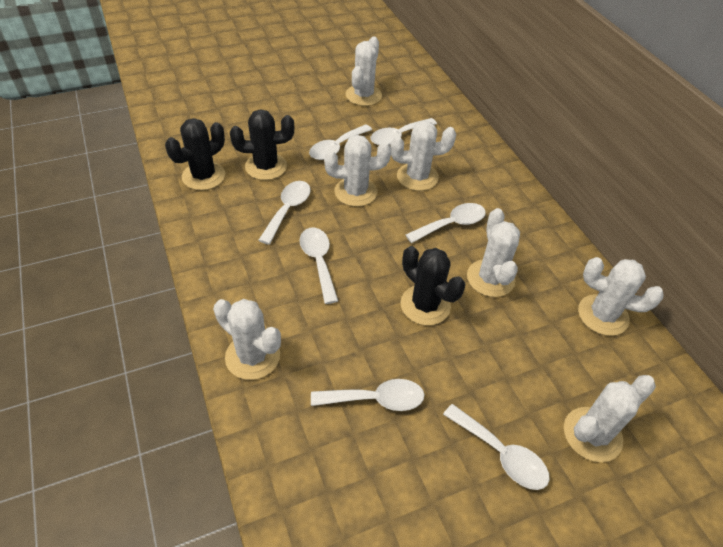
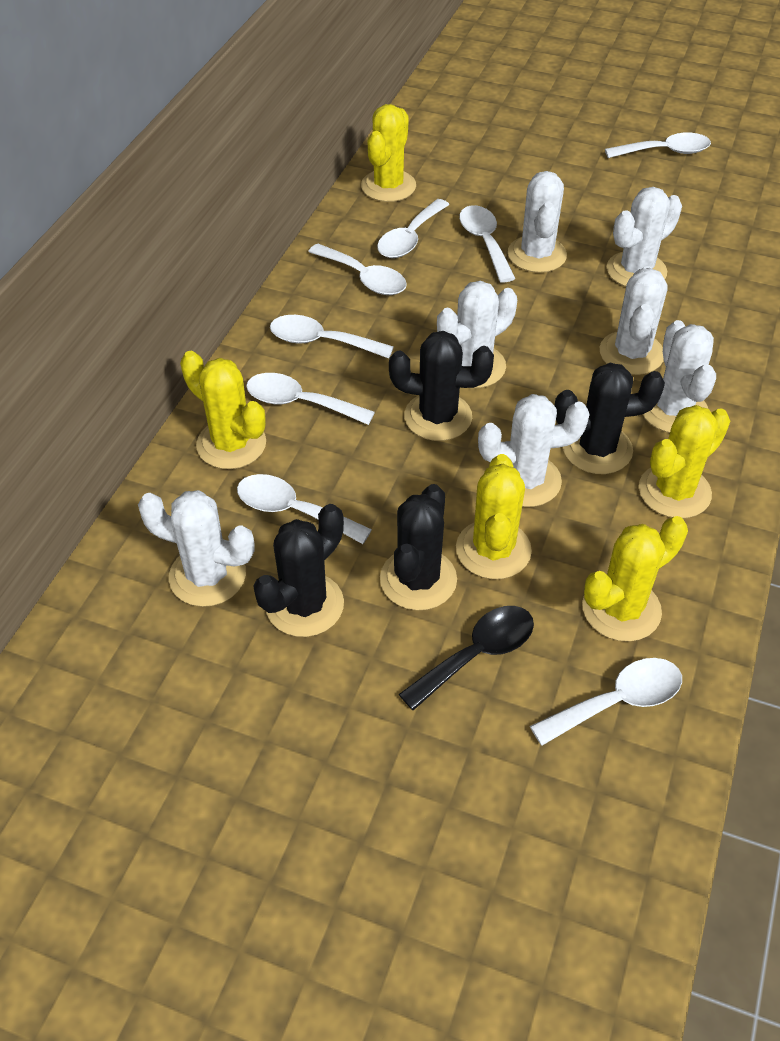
black cactus: [165,118,225,190] [230,109,294,180] [401,246,465,325] = 3 -> [253,504,344,637] [380,484,457,611] [389,331,494,441] [554,363,665,474] = 4
black spoon: none = 0 -> [399,606,534,710] = 1
white spoon: [258,181,311,245] [300,228,338,304] [309,124,372,160] [311,379,425,411] [371,118,437,145] [406,203,486,243] [443,404,550,490] = 7 -> [237,474,372,544] [246,373,375,425] [270,315,394,359] [308,244,407,295] [377,199,450,258] [459,205,516,283] [530,658,682,746] [605,133,711,158] = 8
yellow cactus: none = 0 -> [180,351,266,469] [361,104,416,202] [456,454,532,579] [582,516,688,642] [639,405,730,518] = 5

